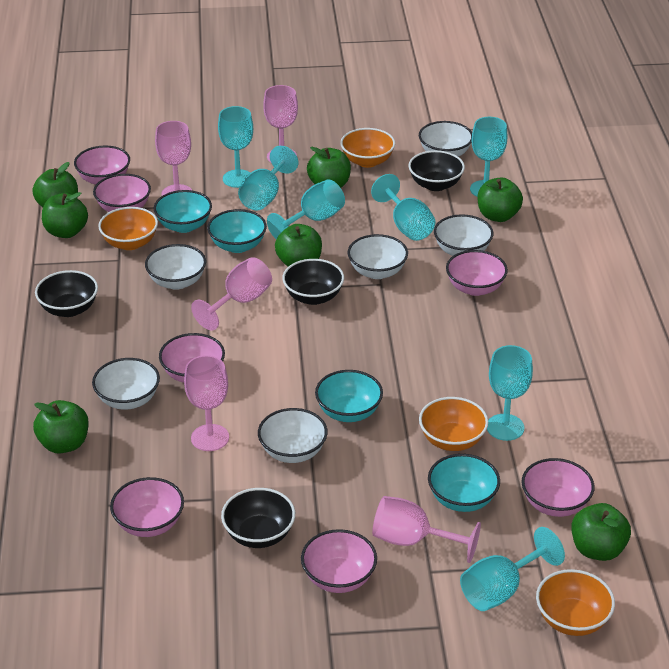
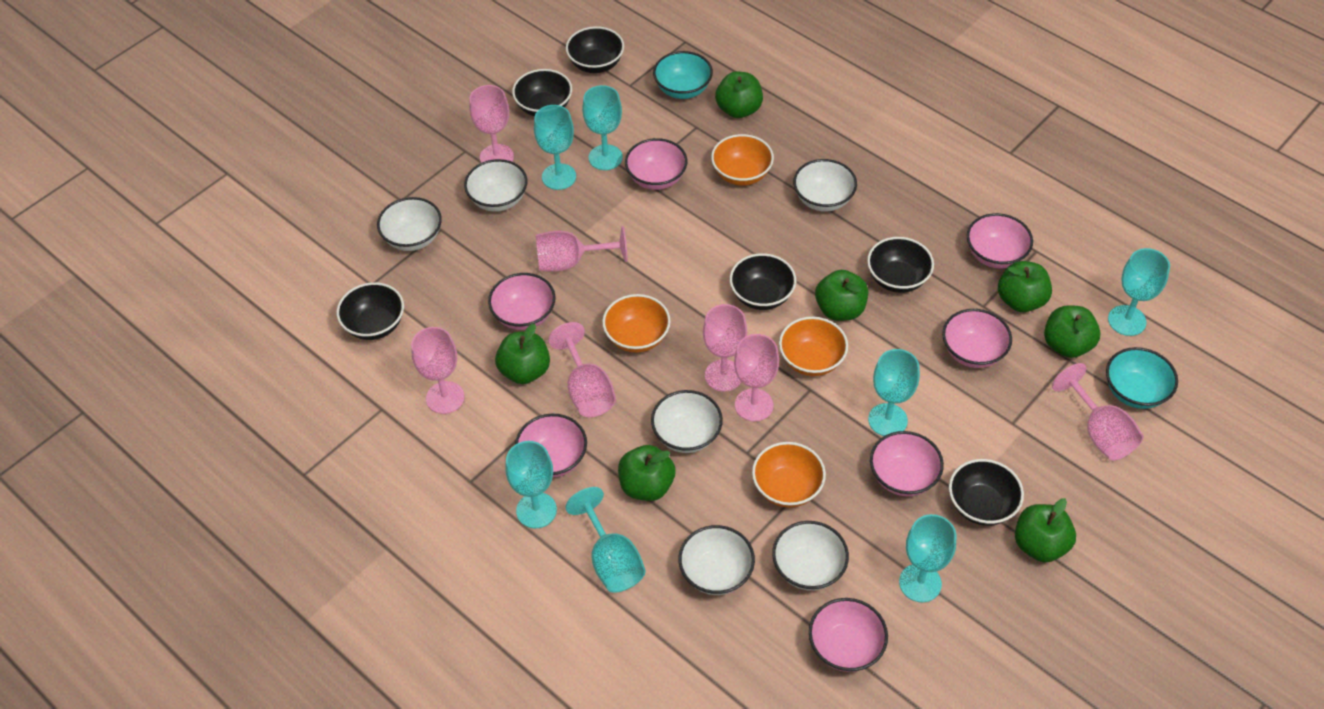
black bowl: [35,270,98,317] [221,488,295,548] [282,259,344,305] [408,150,465,191] = 4 -> [336,282,404,340] [512,69,572,116] [566,26,624,73] [730,253,796,310] [867,237,934,293] [949,459,1024,526] = 6
pink goblet: [155,121,193,196] [184,355,229,451] [191,257,272,330] [263,85,298,163] [372,496,481,563] = 5 -> [411,327,464,414] [469,85,514,163] [536,226,627,272] [548,322,616,417] [703,304,747,392] [734,334,779,422] [1052,363,1144,461] = 7
turquoise bowl: [154,190,212,233] [207,209,267,253] [315,370,383,422] [428,454,500,512] = 4 -> [653,51,713,99] [1106,347,1178,409] = 2

